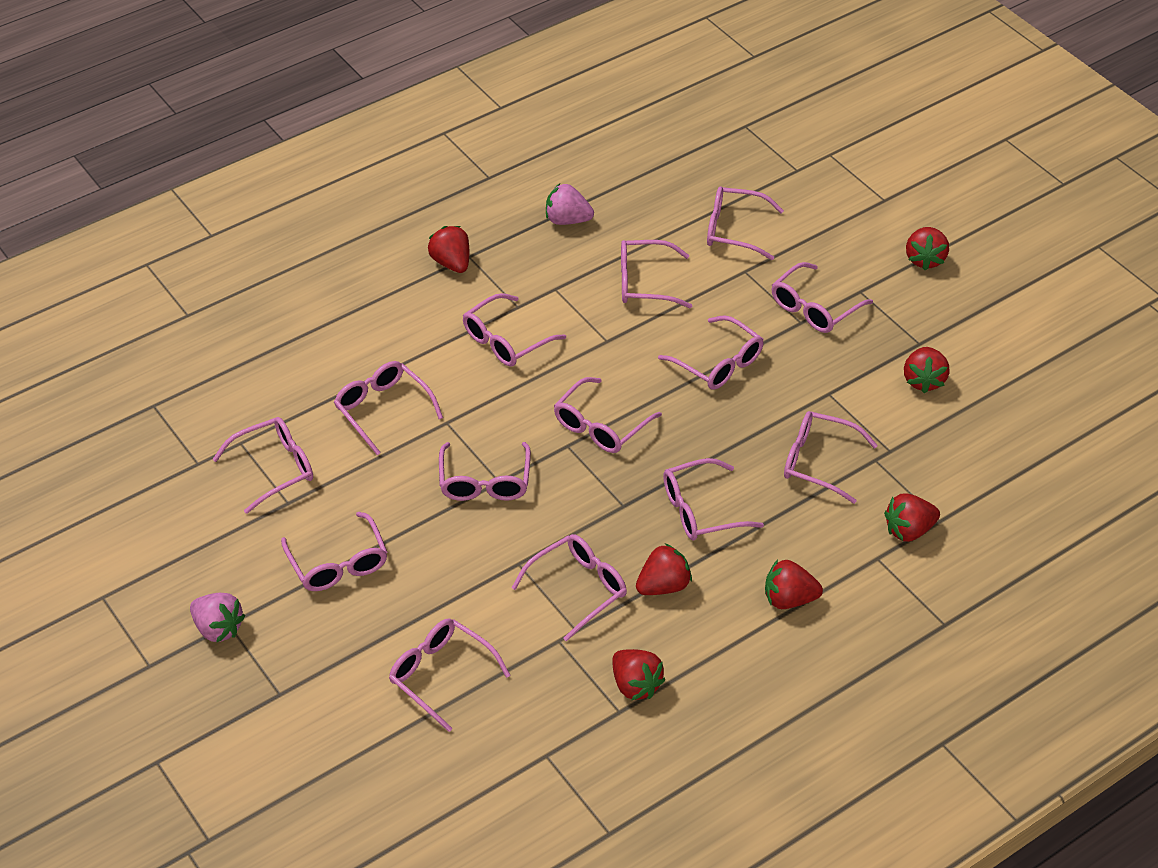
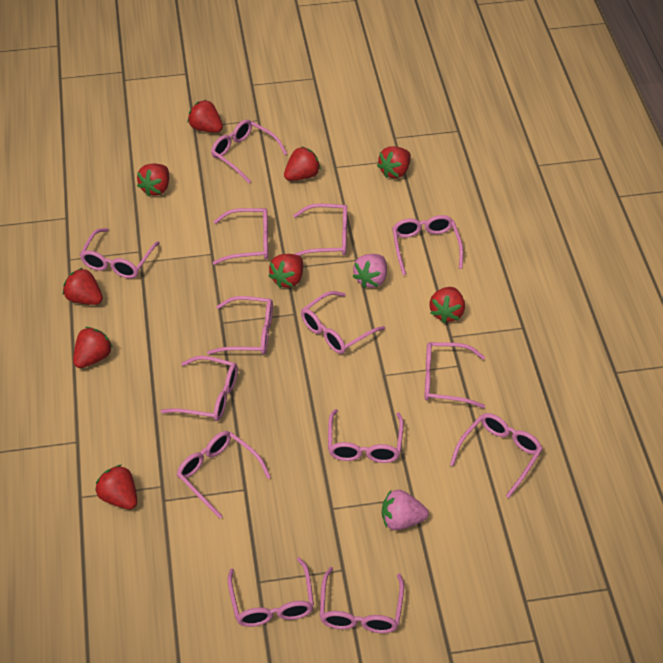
red strawberry: [428,226,469,273] [612,649,666,700] [636,543,692,595] [765,560,823,609] [884,494,940,542] [904,347,950,393] [906,227,949,270] = 7 -> [63,268,103,305] [73,327,113,368] [95,464,137,509] [137,164,169,196] [188,100,223,133] [268,254,303,288] [284,146,321,181] [377,146,411,178] [429,287,465,323] = 9

